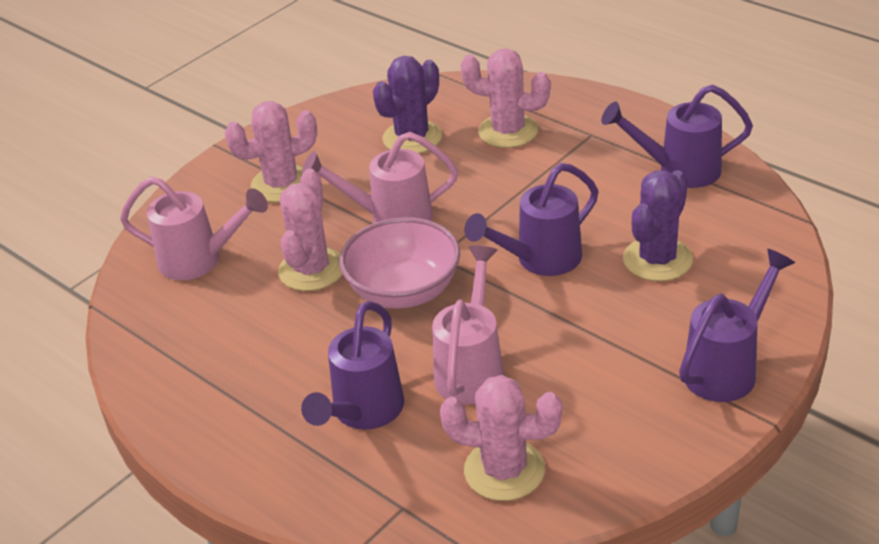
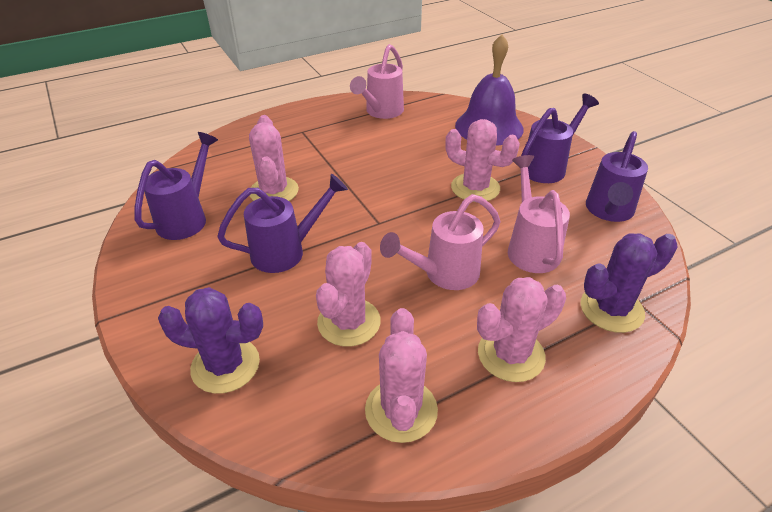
pink bowl: [339,217,460,309] = 1 -> none = 0
pink cactus: [225,101,317,202] [278,168,342,291] [440,375,562,501] [461,49,551,148] = 4 -> [249,115,299,201] [316,242,381,347] [365,308,438,443] [445,119,520,202] [477,277,566,382] = 5
purple bell: none = 0 -> [455,35,524,145] = 1

